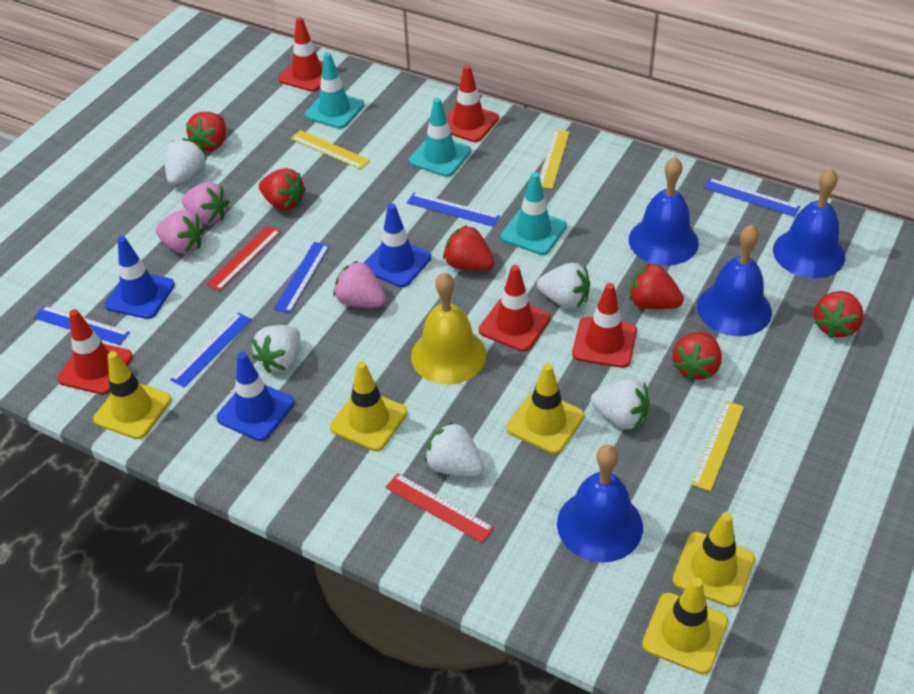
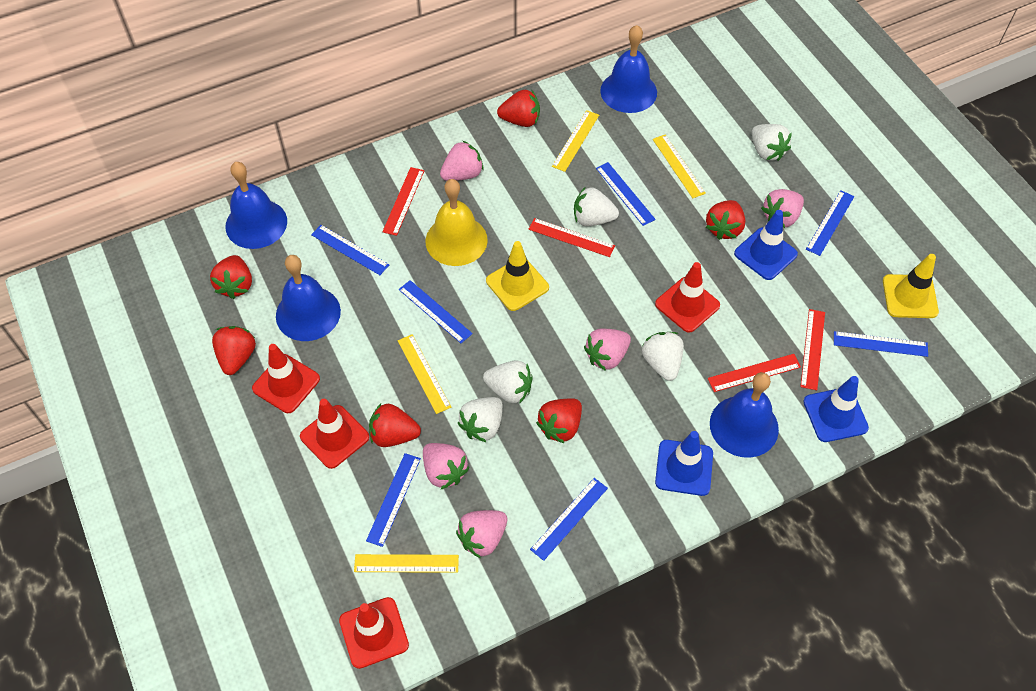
blue ruler: [34,306,130,345] [170,313,252,388] [274,242,330,313] [407,193,500,227] [704,178,800,217] = 5 -> [311,225,389,275] [366,453,421,547] [399,280,473,343] [530,478,608,561] [596,162,656,226] [806,190,855,256] [834,331,928,357] = 7
pink strawberry: [156,210,205,254] [182,182,230,225] [333,261,386,308] = 3 -> [423,443,470,489] [440,141,484,181] [456,510,507,558] [584,329,631,371] [761,189,804,228] = 5
red ruler: [206,226,281,291] [386,473,494,543] = 2 -> [382,167,424,236] [528,218,615,257] [708,354,801,392] [800,309,825,390] = 4
red traffic cone: [58,309,133,394] [278,17,336,92] [446,65,499,142] [479,265,551,352] [572,283,637,368] = 5 -> [252,344,320,413] [300,399,369,469] [339,597,409,669] [655,262,720,333] = 4
turquoise traffic cone: [304,52,365,129] [409,98,471,177] [500,172,567,255] = 3 -> none = 0
yellow ruler: [291,130,370,169] [540,129,570,189] [691,400,744,491] = 3 -> [354,554,459,573] [398,334,451,414] [552,110,599,172] [653,135,706,198] = 4
yellow traffic cone: [93,351,172,439] [330,361,408,451] [507,363,584,454] [642,577,728,674] [672,512,755,607] = 5 -> [486,241,549,311] [883,254,939,318] = 2

